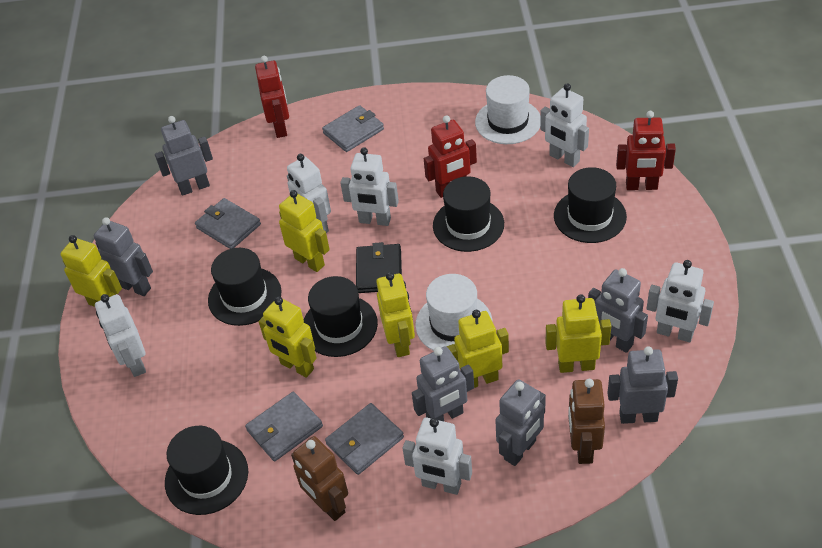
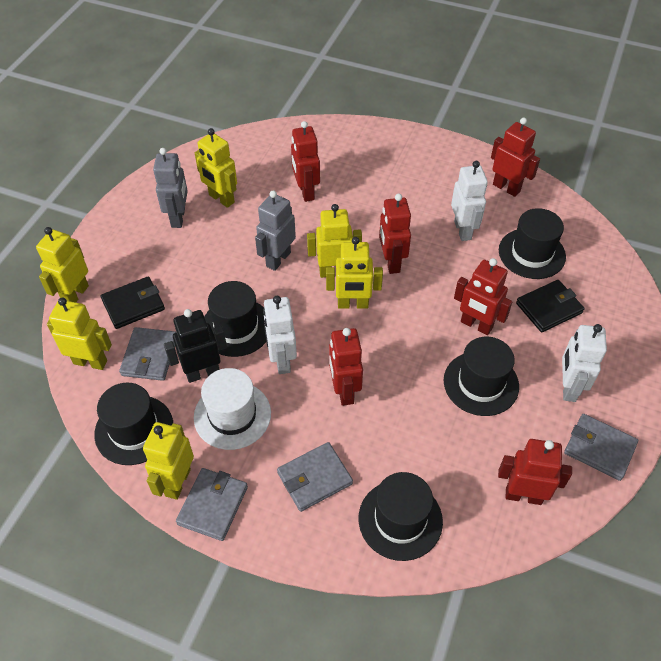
black robot: none = 0 -> [164,309,227,383] = 1
black wallet: [356,242,402,293] = 1 -> [101,276,165,329] [516,280,584,332] = 2
brown robot: [291,436,348,521] [568,379,605,464] = 2 -> none = 0
grey robot: [94,217,153,296] [155,116,213,196] [412,346,474,421] [495,379,546,466] [588,268,648,353] [607,346,678,424] = 6 -> [153,148,188,228] [255,191,296,271] = 2
red robot: [255,56,289,138] [424,115,477,198] [616,111,676,190] = 3 -> [291,121,320,202] [329,328,363,406] [379,194,411,274] [454,258,512,335] [491,118,540,197] [498,439,572,505] = 6
white hat: [416,274,493,351] [475,75,541,144] = 2 -> [194,368,271,450] = 1
white robot: [95,294,146,377] [287,154,331,233] [340,147,399,226] [403,418,472,495] [540,83,589,167] [647,260,714,342] = 6 -> [263,296,297,374] [451,161,488,241] [562,324,607,402] = 3

